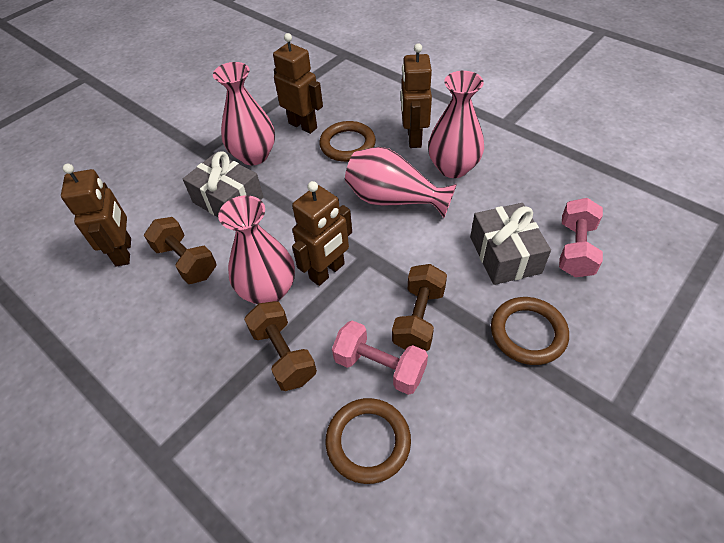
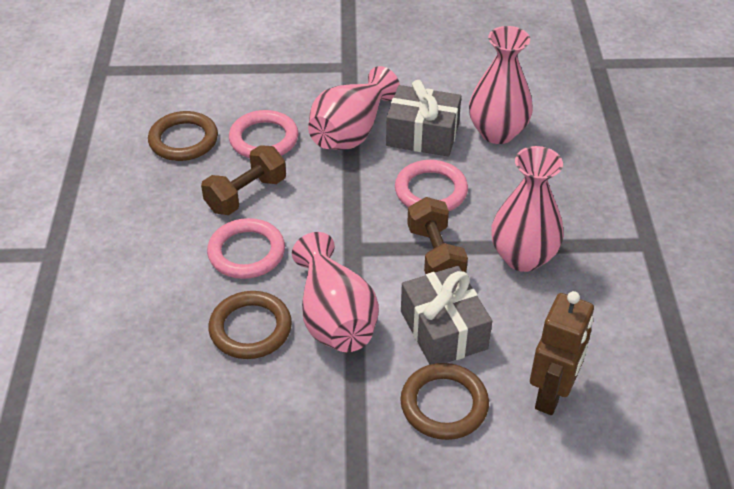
brown dumbbell: [144,217,217,284] [244,301,317,391] [392,264,447,351] = 3 -> [201,145,286,215] [407,197,468,274] = 2
brown robot: [61,164,131,267] [273,33,323,134] [292,181,352,286] [401,43,432,148] = 4 -> [530,291,594,415] = 1
pink dumbbell: [332,320,428,395] [559,198,603,277] = 2 -> none = 0
pink ring: none = 0 -> [207,218,285,279] [229,110,298,158] [395,160,468,211] = 3

